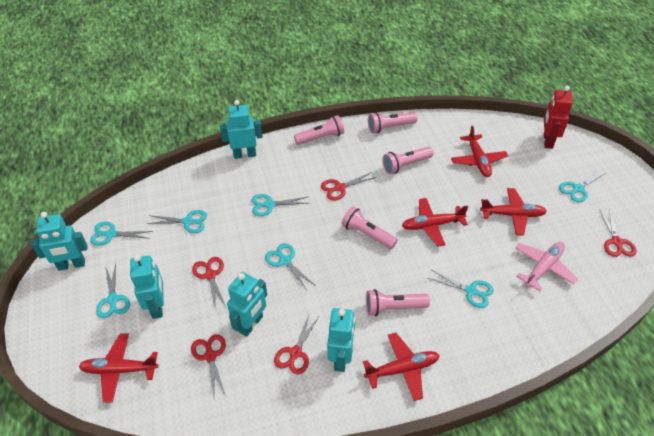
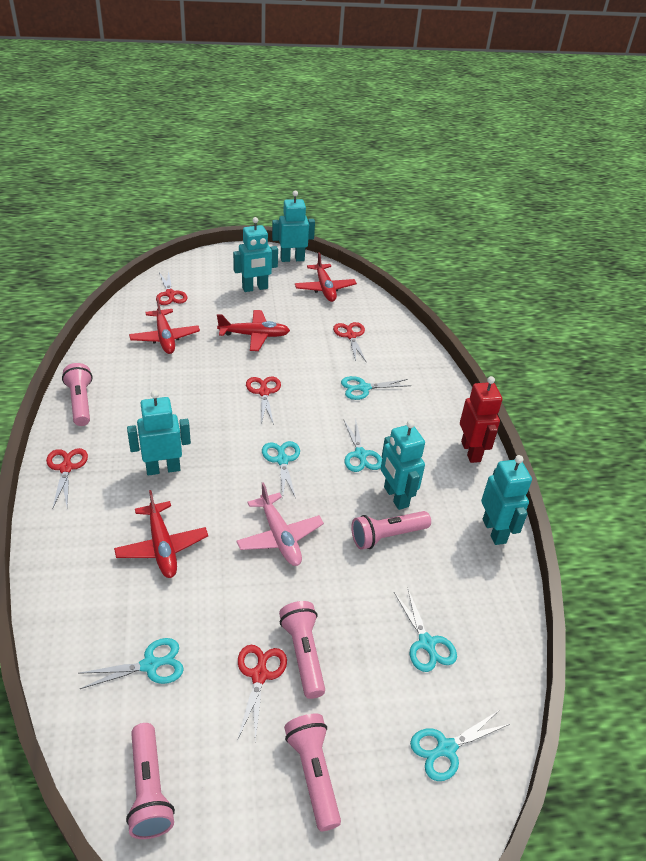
red plane: [79,334,159,402] [363,333,440,401] [402,198,468,246] [451,125,508,177] [480,188,547,235] = 5 -> [114,490,208,578] [129,297,200,354] [217,310,290,351] [295,252,357,302] = 4
turquoise scissors: [90,222,153,246] [96,263,130,318] [147,210,207,233] [252,194,310,216] [265,243,316,290] [428,270,494,308] [559,170,605,202] = 7 -> [78,638,184,689] [262,441,300,498] [341,376,411,400] [343,418,382,472] [394,587,457,672] [410,711,510,781] = 6

